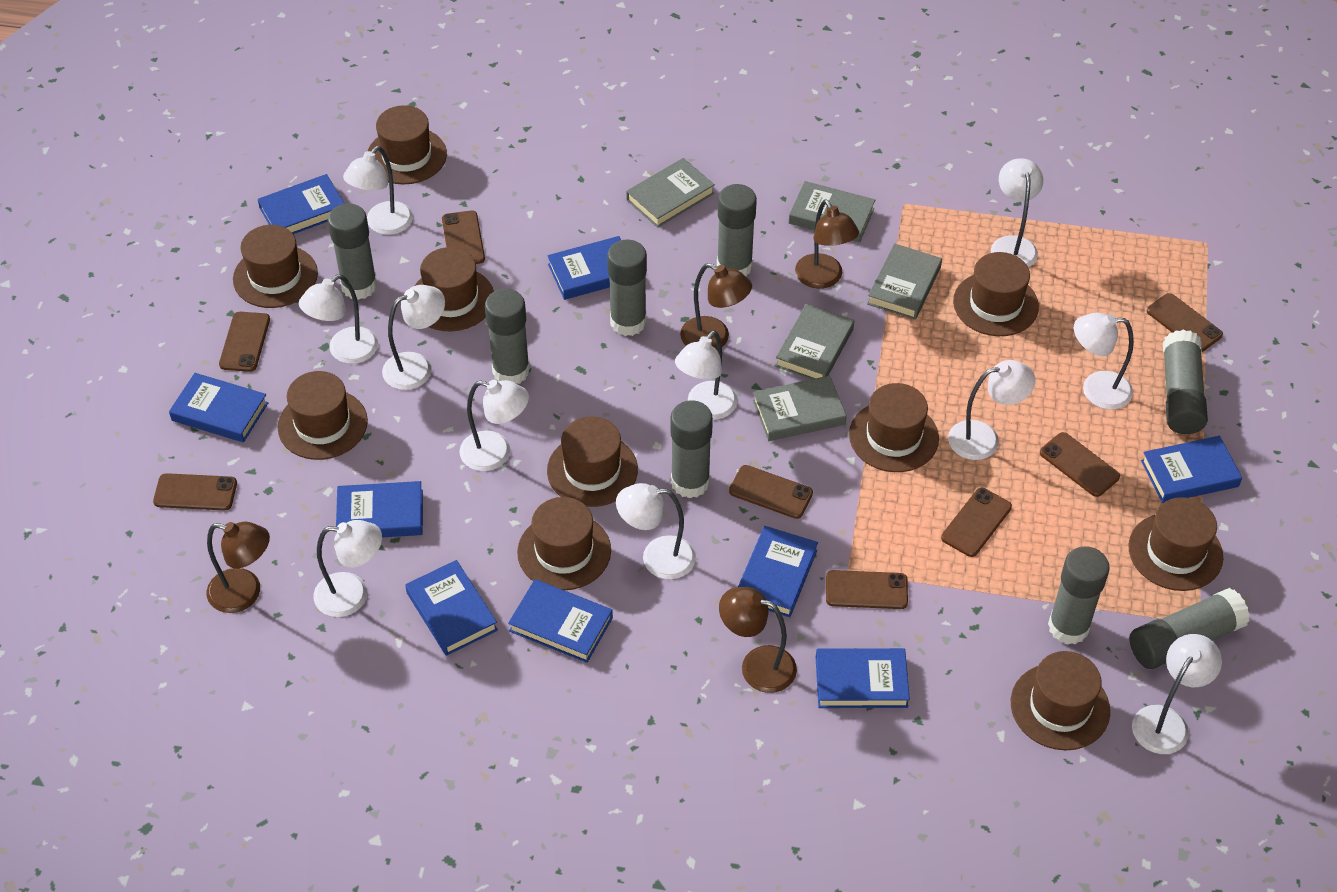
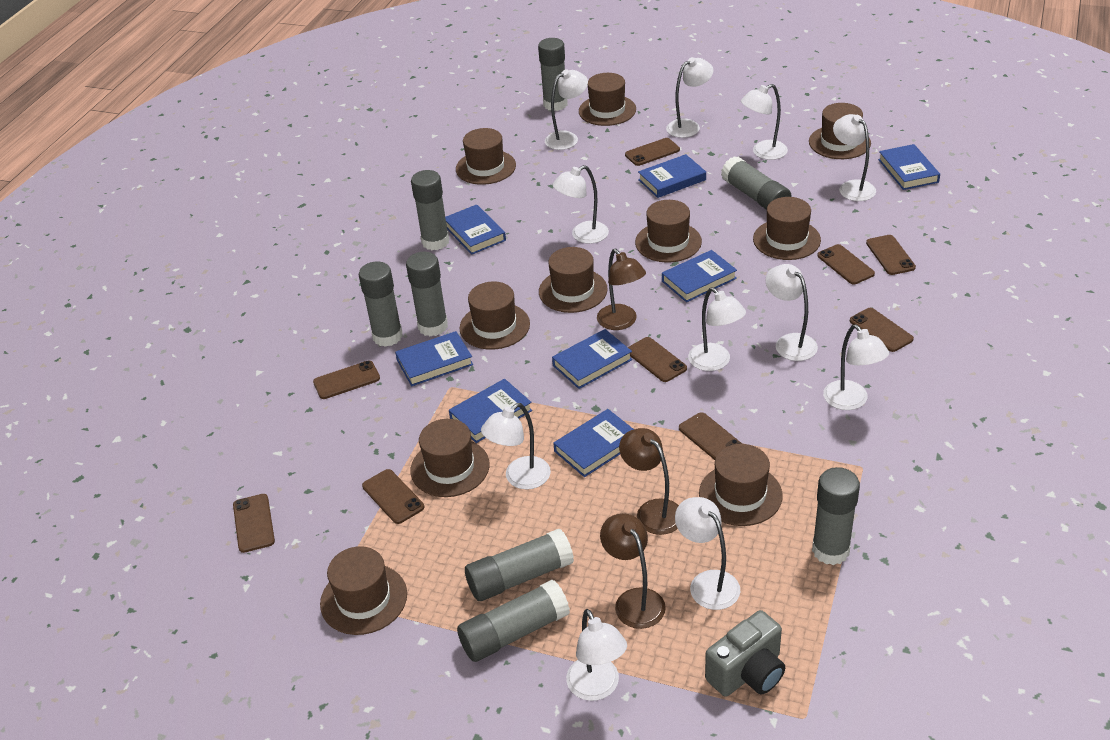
blue book: [169,373,268,442] [258,174,345,234] [336,481,423,537] [405,560,498,656] [508,579,613,663] [547,236,621,300] [738,526,818,617] [816,648,910,708] [1141,436,1242,503] = 9 -> [395,331,473,386] [445,204,506,255] [449,379,532,443] [552,329,632,389] [553,409,634,477] [638,154,706,198] [662,250,737,302] [878,144,940,190] = 8
brown lamp: [207,522,270,613] [680,263,752,350] [719,587,797,693] [795,199,859,289] = 4 -> [597,249,646,330] [600,513,666,629] [619,428,679,535] = 3
brown phone: [153,473,237,510] [219,312,270,372] [442,210,485,264] [729,465,813,519] [826,570,908,609] [941,488,1012,557] [1040,432,1120,497] [1147,293,1223,352] = 8 -> [233,494,275,553] [313,361,380,399] [362,469,424,524] [625,138,680,166] [628,337,687,382] [679,412,742,460] [817,244,875,284] [850,308,914,352] [866,235,916,275] = 9
grey book: [626,158,715,228] [753,375,847,441] [775,304,854,379] [789,181,875,242] [867,243,942,320] = 5 -> none = 0
grey camera: none = 0 -> [705,610,785,697] = 1

